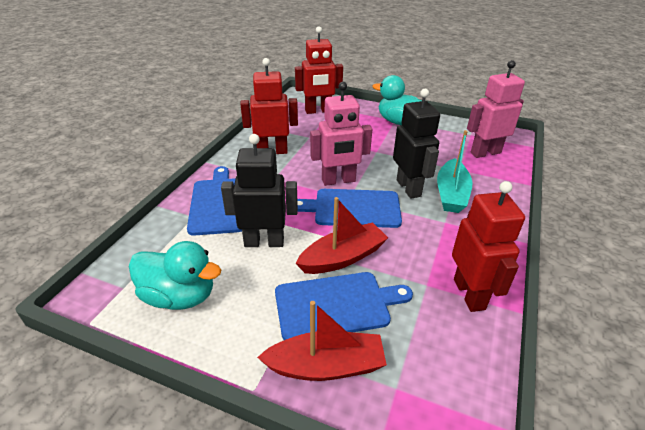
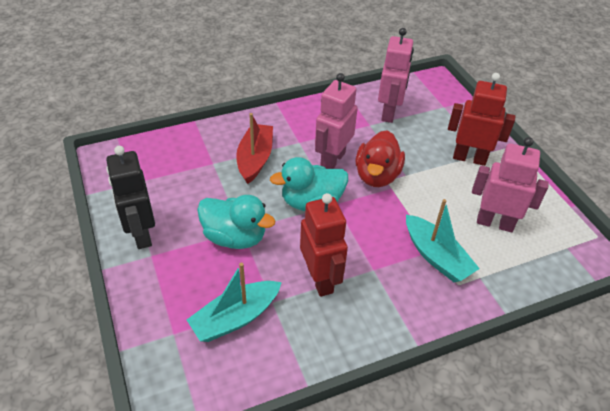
black robot: [221,134,298,247] [393,89,440,199] = 2 -> [106,146,155,249] = 1
blue cutting board: [187,166,242,236] [275,272,413,340] [297,189,402,228] = 3 -> none = 0
pink robot: [310,82,373,186] [467,60,525,158] = 2 -> [315,73,358,169] [378,28,414,123] [472,137,549,232] = 3
red boat: [257,301,387,381] [295,197,388,274] = 2 -> [236,113,273,184] = 1
red duck: none = 0 -> [355,130,405,187] = 1
red robot: [240,58,298,154] [295,26,343,114] [452,181,525,312] = 3 -> [300,193,348,297] [448,73,515,166] = 2
turquoise boat: [437,130,472,213] = 1 -> [187,263,282,342] [406,199,480,282] = 2

